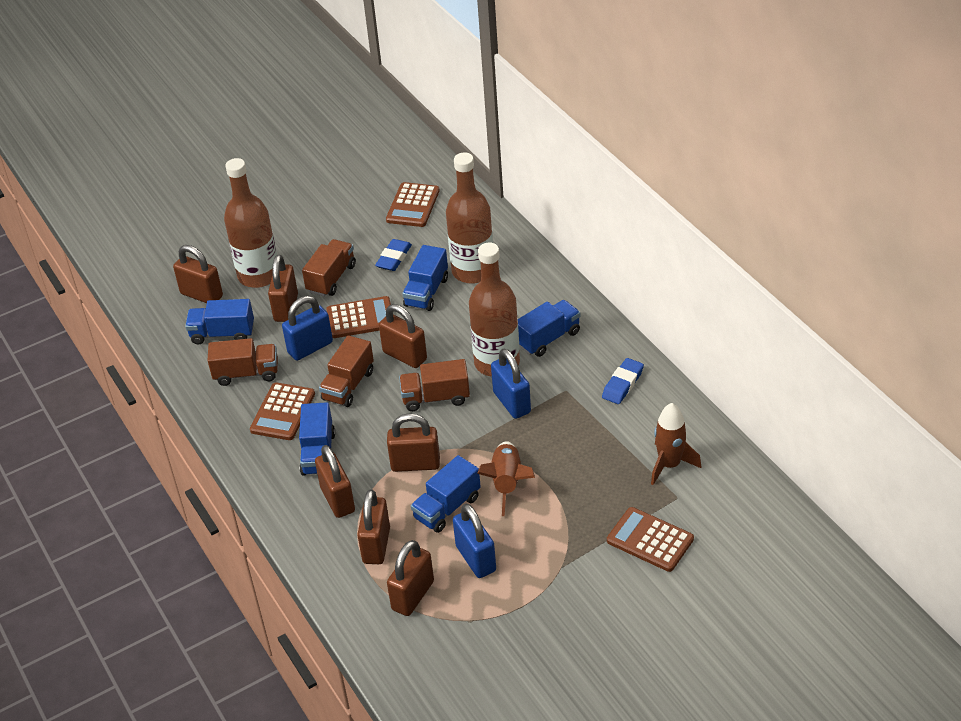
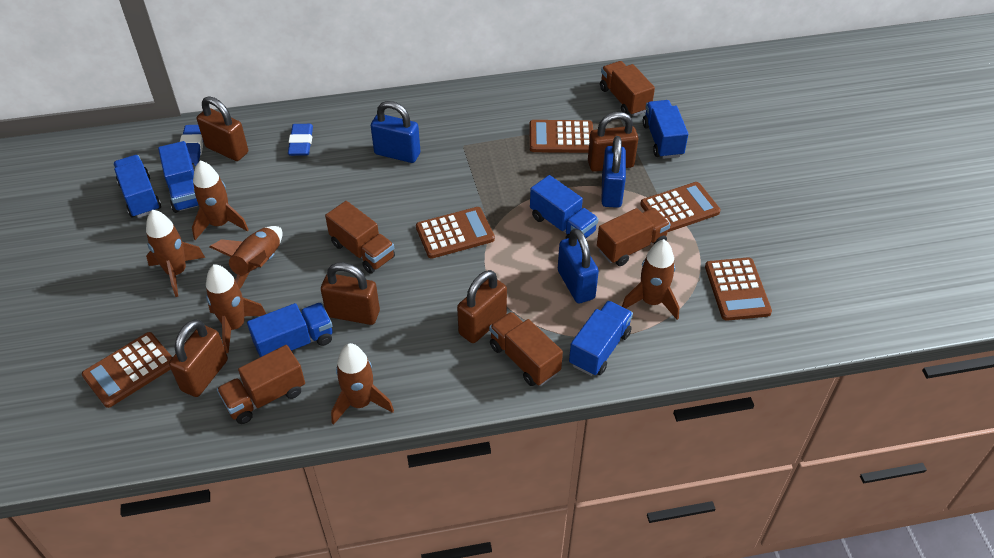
blue truck: [185,299,254,345] [299,402,335,476] [402,245,448,311] [411,455,481,533] [518,300,580,357] = 5 -> [113,155,161,218] [158,141,199,213] [247,303,333,357] [530,175,598,239] [569,301,633,376] [643,100,688,159] = 6
brown bottle: [224,158,277,288] [446,152,493,284] [469,242,520,377] = 3 -> none = 0
brown calculator: [250,382,315,440] [326,296,391,338] [386,182,440,227] [607,507,694,572] = 4 -> [82,332,172,408] [416,207,495,259] [530,120,593,153] [640,182,721,232] [705,257,772,321] = 5
brown padlock: [173,245,223,303] [268,255,298,322] [315,445,355,518] [357,489,390,564] [379,304,427,368] [387,413,440,472] [387,540,434,616] = 7 -> [169,319,228,397] [197,96,248,161] [321,262,380,325] [457,270,507,343] [588,112,638,172] = 5
brown rocket: [477,441,535,516] [651,403,701,485] = 2 -> [146,210,205,297] [192,160,249,240] [206,264,266,353] [209,226,283,289] [331,343,394,425] [622,239,679,320] = 6
brown truck: [207,338,278,386] [302,239,356,297] [319,335,374,407] [399,359,470,411] = 4 -> [217,345,305,424] [325,201,395,274] [489,312,563,386] [597,208,671,266] [600,61,655,116] = 5

